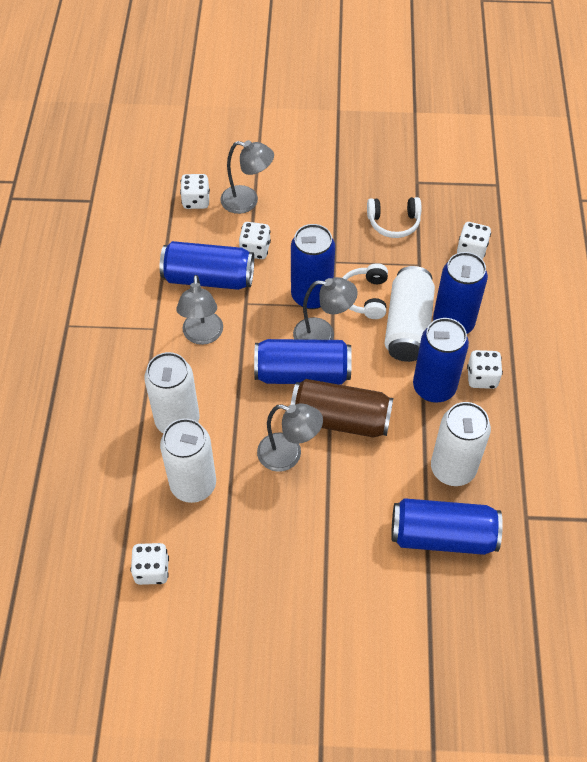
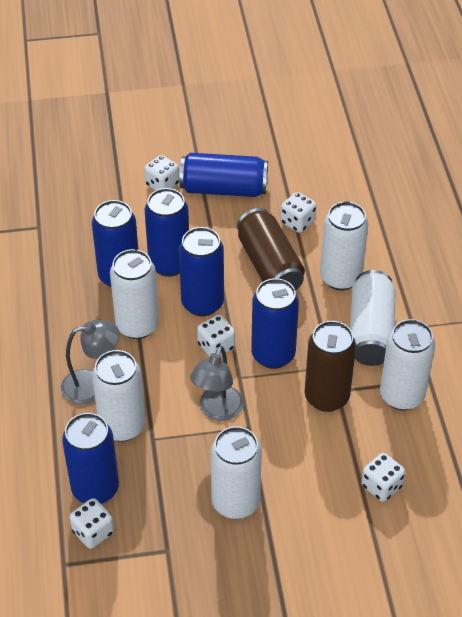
brown can: [291,379,393,438] = 1 -> [237,208,305,291] [305,321,356,412] = 2
grey lamp: [176,275,223,345] [220,140,274,214] [257,403,323,472] [293,277,358,340] = 4 -> [61,320,120,405] [190,346,243,421] = 2
white can: [144,352,199,433] [160,418,216,503] [384,266,435,362] [431,402,491,486] = 4 -> [92,350,145,442] [110,249,159,339] [211,426,262,519] [320,202,368,290] [350,270,395,366] [380,319,435,410] = 6
white headphones: [342,263,388,319] [367,197,422,238] = 2 -> none = 0

